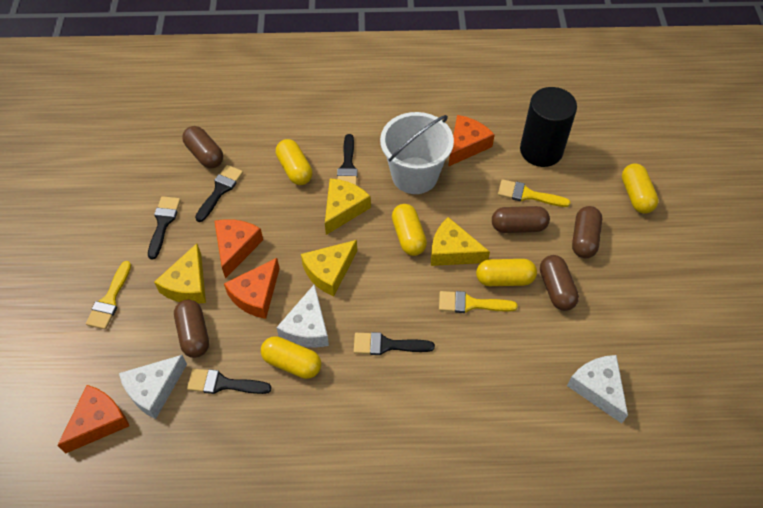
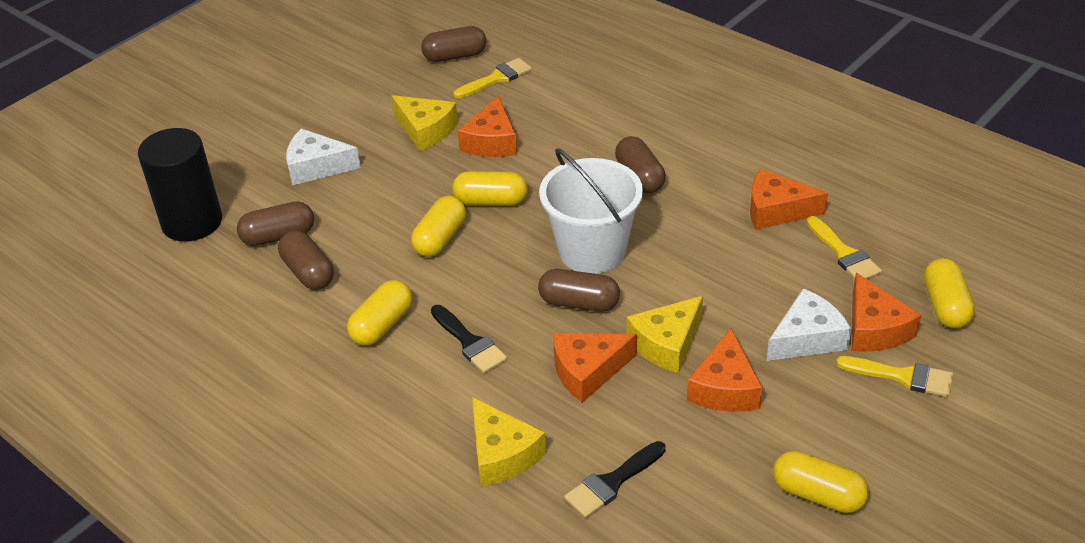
black brush: [148,196,181,260] [187,369,272,394] [195,165,243,222] [337,134,358,185] [354,332,435,355] = 5 -> [431,305,507,373] [564,441,666,518] = 2
orange cheese: [57,385,129,453] [214,219,263,279] [224,258,280,319] [448,115,495,167] = 4 -> [458,96,517,157] [553,334,637,403] [687,328,763,412] [750,168,828,230] [852,273,921,352] = 5
white cheese: [119,355,187,419] [276,284,329,347] [567,355,628,423] = 3 -> [286,129,361,185] [767,288,851,361] = 2
yellow cheese: [154,243,206,304] [301,240,357,296] [325,178,371,235] [431,217,490,266] = 4 -> [391,95,458,151] [472,397,546,486] [627,296,703,373] = 3

